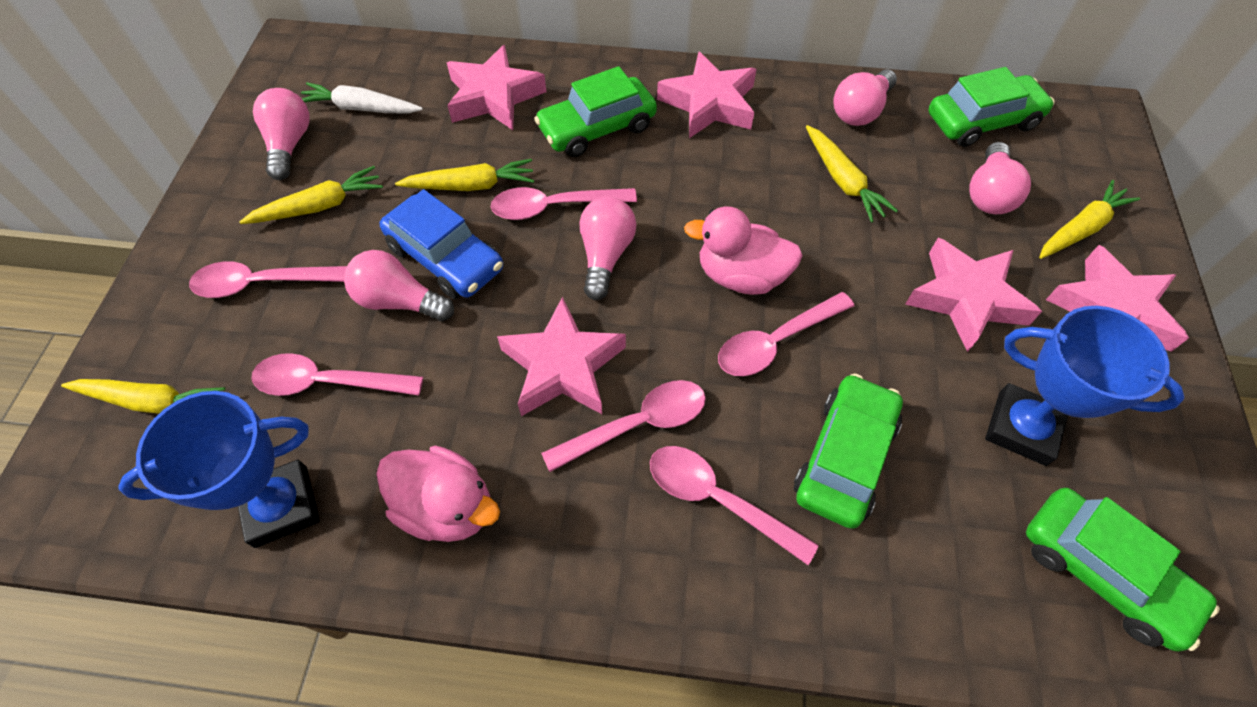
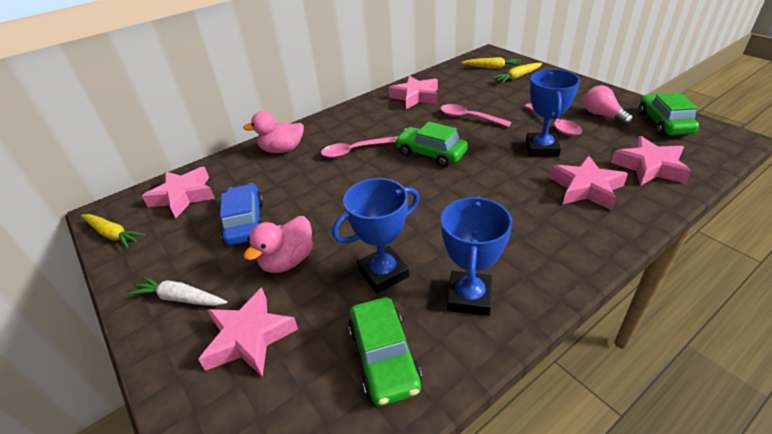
blue trophy: [118,391,320,548] [985,306,1184,466] = 2 -> [332,178,420,293] [441,196,513,316] [526,69,580,157] = 3
green car: [534,66,657,157] [794,373,903,529] [929,67,1055,147] [1026,488,1220,652] = 4 -> [348,297,422,406] [395,122,468,167] [638,93,699,136] = 3
pink light bulb: [253,88,310,180] [344,250,454,321] [580,196,637,300] [833,69,897,126] [969,142,1031,214] = 5 -> [584,86,633,126] = 1
pink spoon: [189,261,347,298] [252,353,423,396] [490,187,637,220] [541,380,706,472] [650,446,819,565] [718,292,854,376] = 6 -> [321,136,396,158] [440,104,512,127] [524,103,582,136] = 3
yellow carrot: [61,379,225,414] [239,166,383,224] [395,159,534,191] [806,125,898,223] [1039,180,1141,259] = 5 -> [81,214,145,248] [461,57,521,69] [493,63,543,83] = 3

